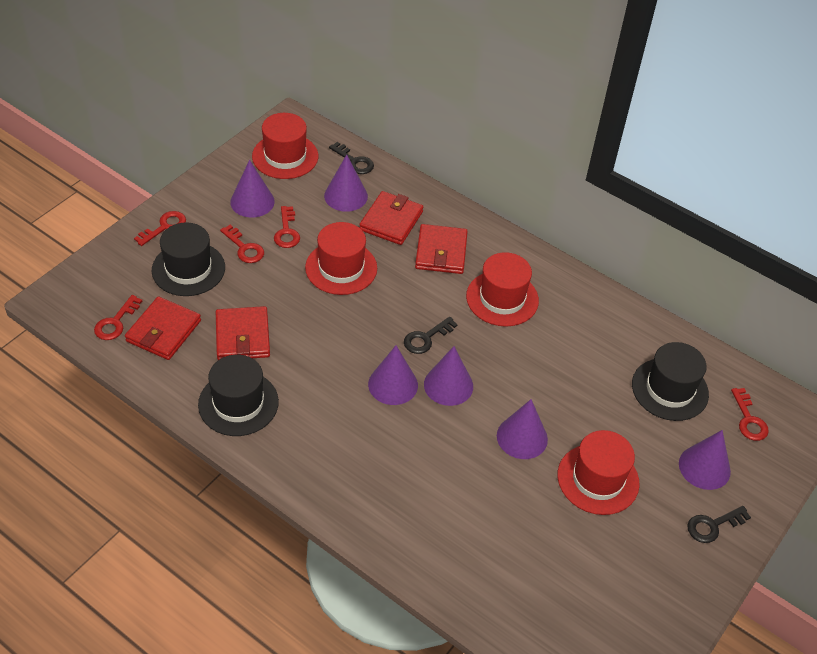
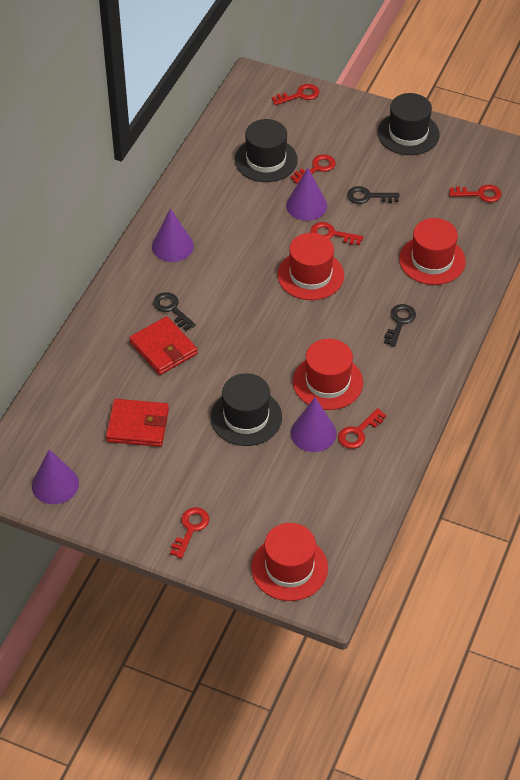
purple cone: [230,160,275,217] [324,154,368,212] [368,345,418,405] [424,346,473,406] [497,399,548,459] [679,430,731,490] = 6 -> [32,449,79,504] [152,208,194,262] [286,168,327,221] [290,398,337,452] = 4
red key: [94,295,142,340] [134,211,186,246] [220,225,264,263] [274,206,300,248] [731,388,769,441] = 5 -> [170,507,209,559] [272,84,319,105] [290,154,336,184] [311,222,363,245] [338,408,386,449] [449,185,502,202] = 6
red wallet: [125,296,201,360] [216,306,270,360] [359,191,423,245] [415,224,468,274] = 4 -> [106,399,169,447] [129,316,198,375] = 2

